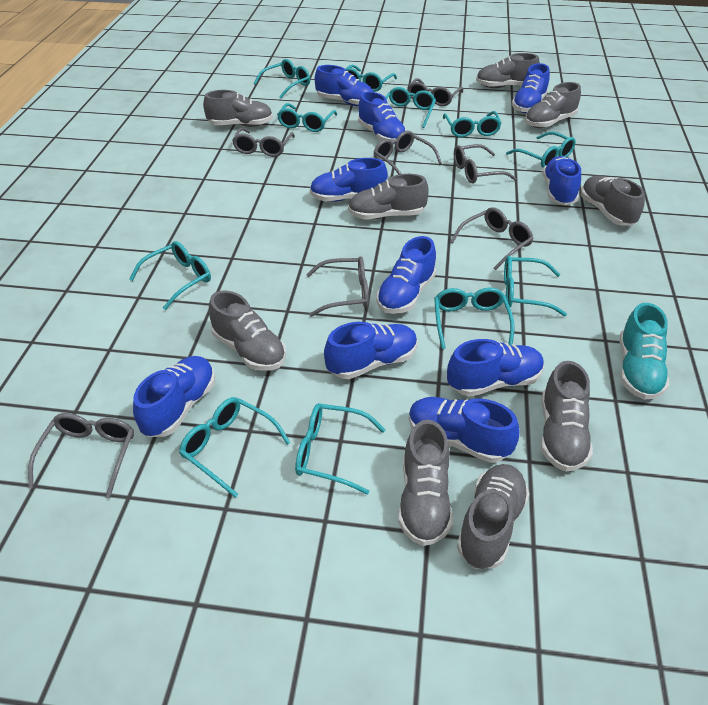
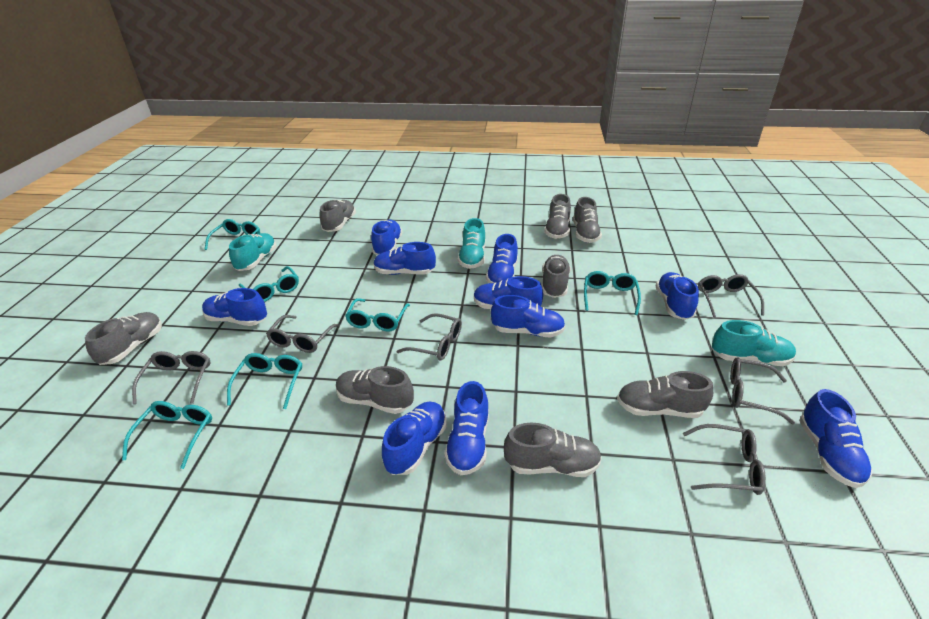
grey glasses: [28,413,134,499] [232,127,295,157] [306,256,369,317] [374,131,442,174] [407,78,463,106] [451,207,534,270] [454,144,517,183] = 7 -> [132,351,210,404] [266,315,340,353] [397,313,462,360] [683,424,766,495] [698,274,764,317] [730,358,795,424] = 6
grey shoe: [203,90,273,127] [209,290,286,371] [348,174,429,220] [398,420,453,546] [457,464,529,569] [476,53,540,88] [525,82,581,128] [541,361,593,472] [581,176,645,226] = 9 -> [85,312,162,365] [320,200,356,232] [336,366,414,414] [504,423,602,477] [542,255,571,298] [544,194,571,239] [573,197,602,243] [617,371,713,418] = 8
turquoise glasses: [129,241,211,310] [179,397,291,498] [254,59,310,98] [277,103,337,132] [295,403,386,495] [346,65,397,92] [385,87,436,128] [434,287,515,349] [443,111,502,137] [504,256,567,316] [506,132,576,167] = 11 -> [122,401,212,469] [205,219,260,250] [227,353,302,409] [239,266,299,302] [345,298,410,331] [584,271,641,315] = 6
turquoise shoe: [620,303,669,400] = 1 -> [229,233,276,271] [458,218,486,269] [712,320,796,366] = 3

